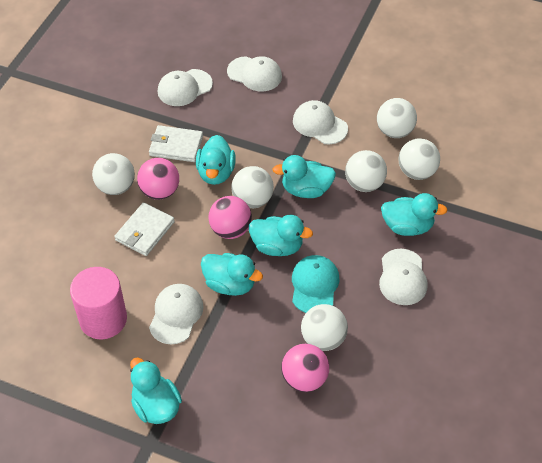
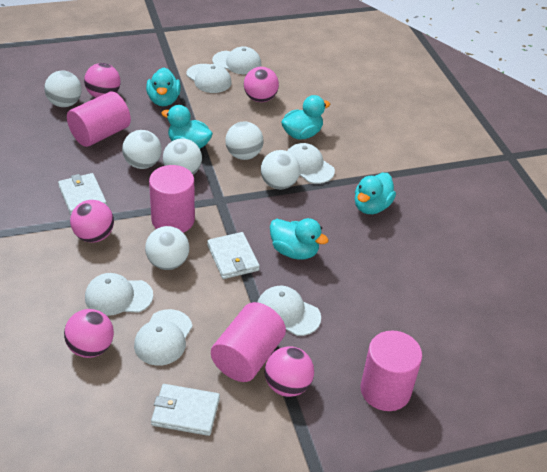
pink ball: [137,158,179,200] [209,196,252,239] [281,344,329,392] = 3 -> [64,309,114,358] [70,200,114,242] [84,63,121,98] [244,67,279,102] [265,346,314,397] = 5
pink cylinder: [70,267,127,340] = 1 -> [67,92,131,147] [149,165,195,233] [211,302,286,382] [361,330,422,411] = 4
turquoise cap: [292,255,339,313] = 1 -> none = 0
turquoise duck: [130,357,182,424] [196,135,236,185] [201,253,263,296] [249,215,313,256] [272,155,336,198] [381,193,448,236] = 6 -> [146,68,181,106] [161,105,213,149] [270,218,329,260] [281,95,330,140] [355,173,396,214] = 5
white cap: [149,284,204,345] [158,69,213,106] [227,56,282,92] [293,100,348,145] [379,249,428,305] = 5 -> [85,273,153,316] [134,309,193,366] [186,64,231,93] [212,46,261,74] [257,286,321,336] [287,143,335,184] = 6
white wallet: [114,202,175,256] [149,125,203,162] = 2 -> [58,173,107,215] [151,384,220,436] [207,232,260,279] = 3

